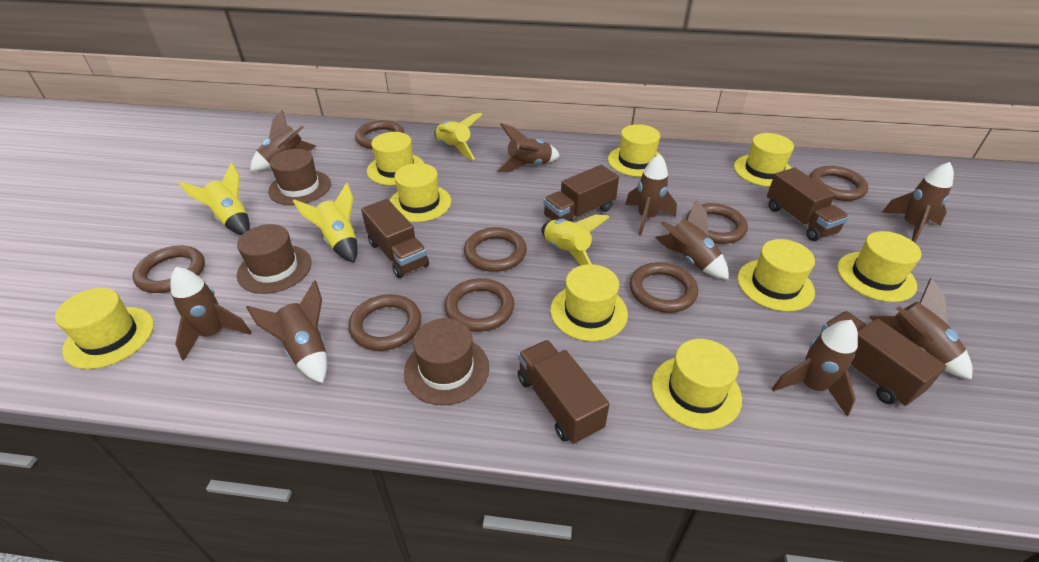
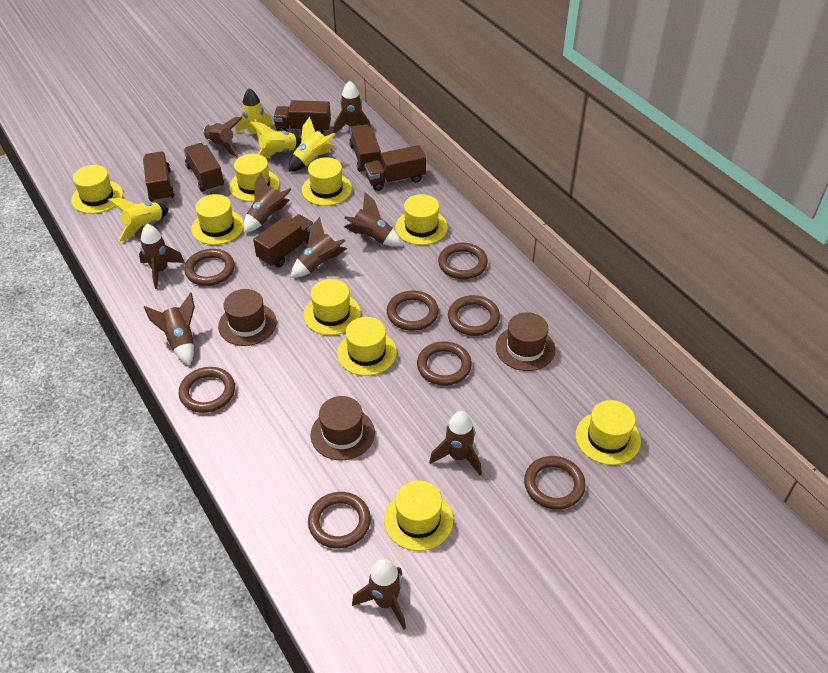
brown truck: [361,199,429,278] [518,340,610,444] [543,165,619,222] [767,168,849,241] [820,311,946,406] = 5 -> [143,151,174,202] [183,143,224,192] [253,214,314,267] [273,100,331,134] [349,125,381,173] [365,145,426,191] = 6

